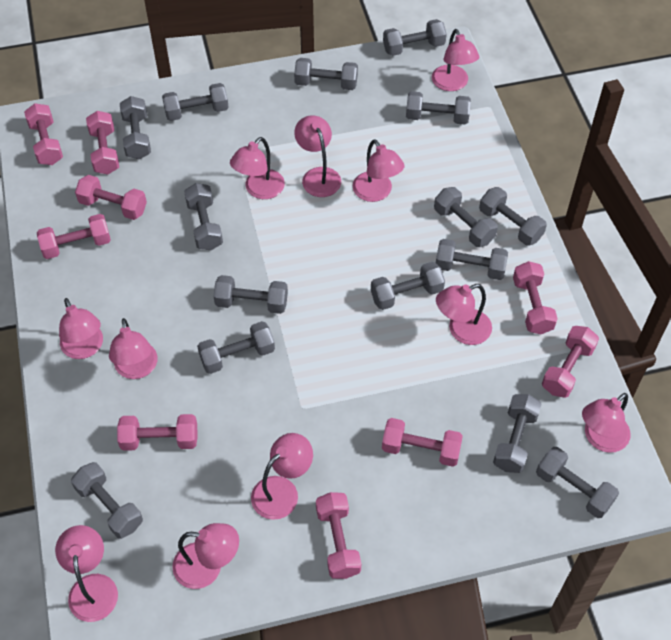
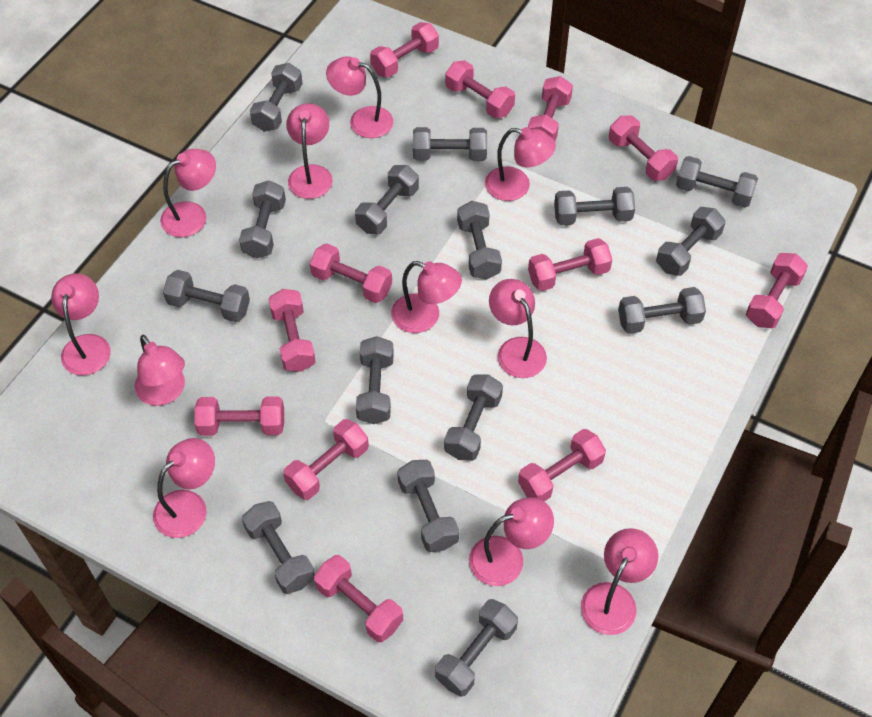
pink dumbbell: [24,103,63,165] [37,214,111,259] [75,175,147,220] [86,111,119,175] [117,414,198,451] [316,492,361,579] [382,418,463,467] [513,261,558,334] [542,326,599,398] = 9 -> [194,396,284,436] [268,289,316,372] [283,419,369,500] [310,243,392,303] [314,555,403,642] [370,22,439,78] [445,60,515,119] [518,429,606,501] [528,76,573,141] [528,238,612,291] [609,116,678,181] [746,253,808,328] = 12

